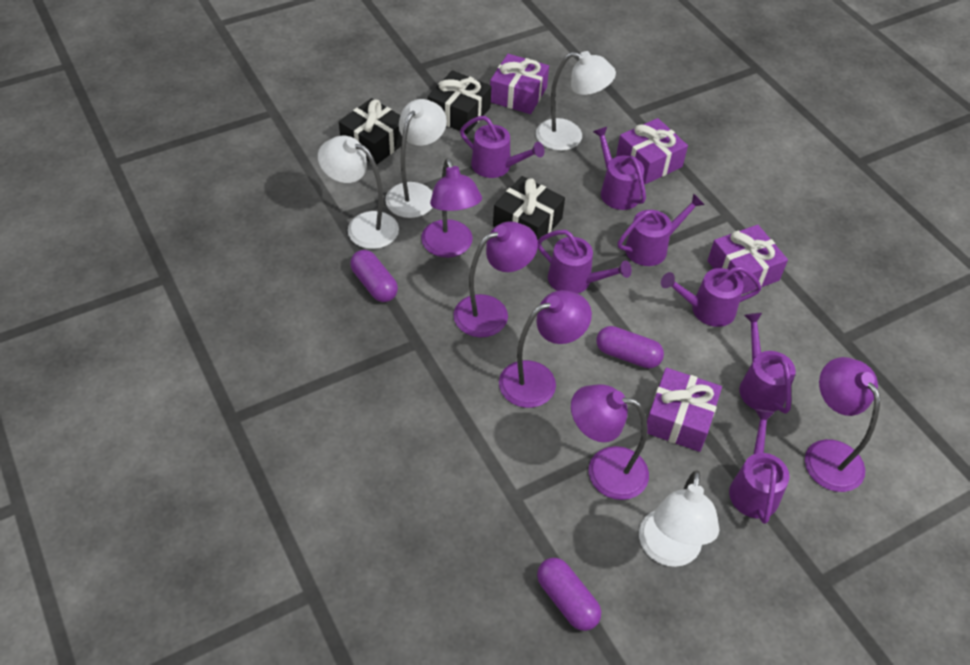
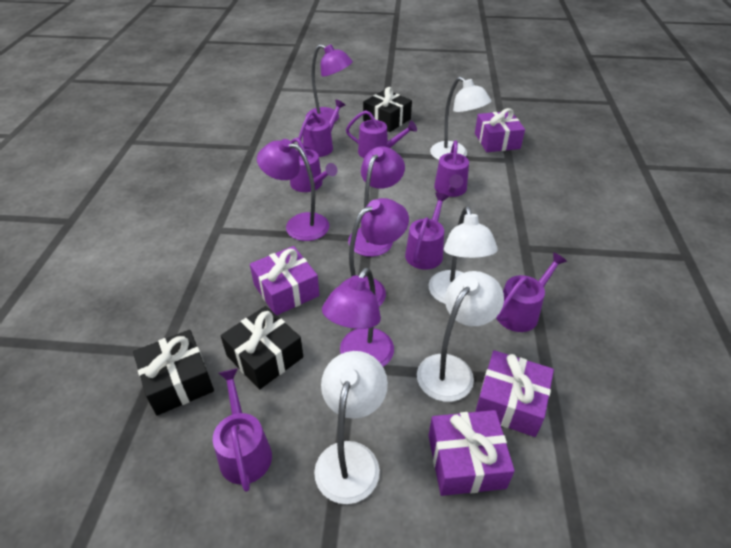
purple capsule: [350,250,398,302] [537,558,601,631] [596,326,664,369] = 3 -> none = 0

